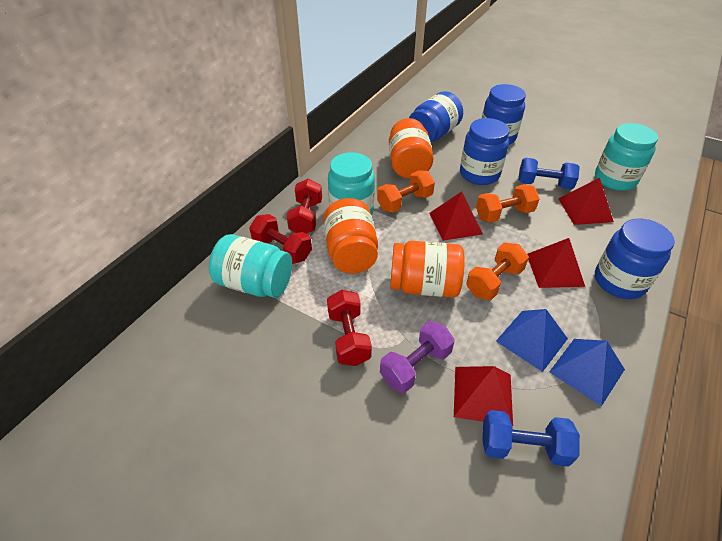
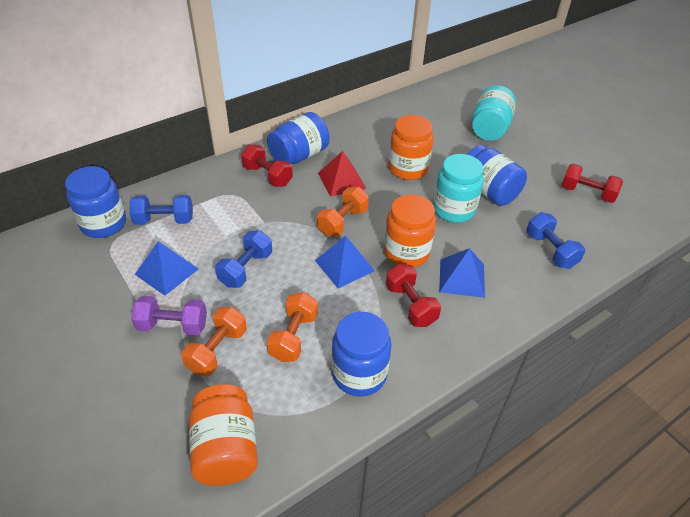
blue dumbbell: [482,410,580,467] [518,158,580,190] = 2 -> [129,195,193,225] [215,230,272,288] [526,212,585,269] = 3
blue pyramid: [496,309,568,372] [549,339,625,406] = 2 -> [135,241,198,296] [315,236,375,289] [439,248,485,298] = 3
red pyramid: [429,191,483,241] [454,366,513,426] [527,238,585,288] [558,178,614,225] = 4 -> [318,151,367,197] = 1
turquoise jar: [209,234,292,298] [328,152,375,216] [595,123,658,191] = 3 -> [433,154,484,223] [472,85,516,141] = 2

